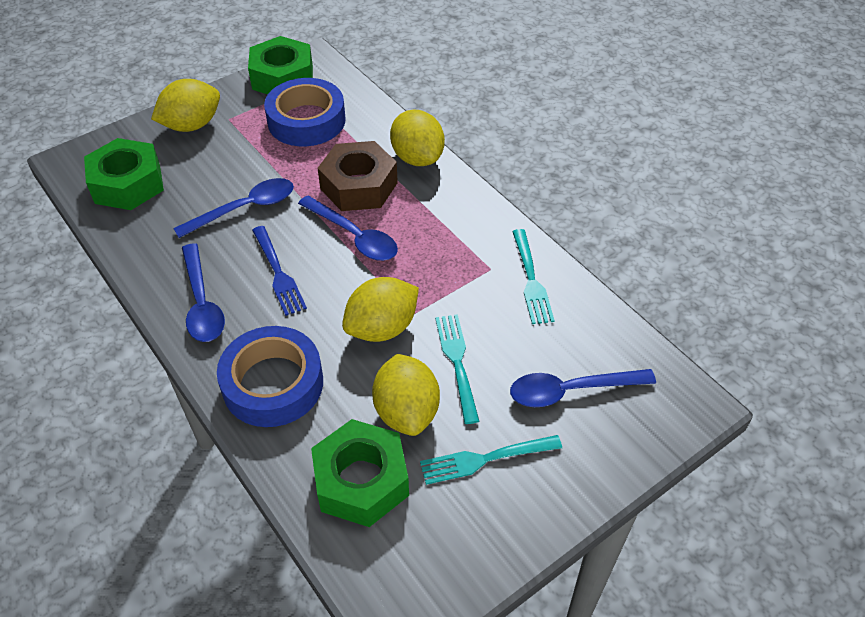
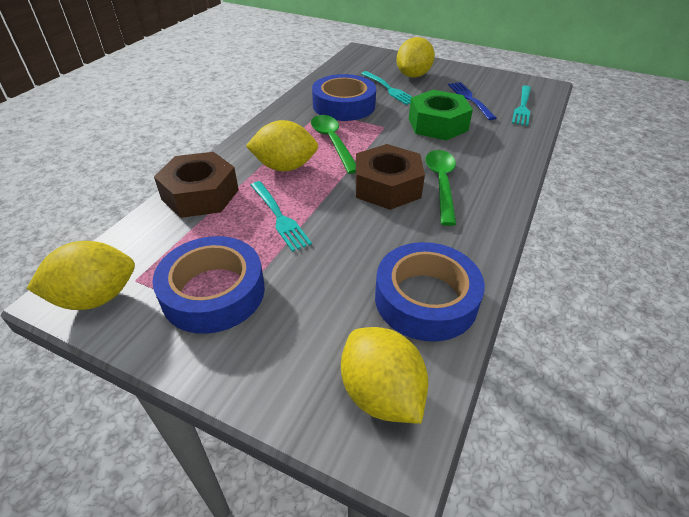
blue spoon: [173,178,294,238] [182,243,225,342] [298,195,398,261] [510,369,656,407] = 4 -> none = 0
blue tape: [217,326,323,427] [264,78,346,146] = 2 -> [152,236,265,334] [312,74,376,121] [375,242,485,342] = 3
brown nut: [318,141,398,211] = 1 -> [154,152,239,218] [355,144,425,210] = 2
green nut: [84,138,164,210] [248,36,313,94] [311,419,409,527] = 3 -> [409,90,473,140] = 1
green spoon: none = 0 -> [311,115,356,174] [425,150,456,226] = 2

